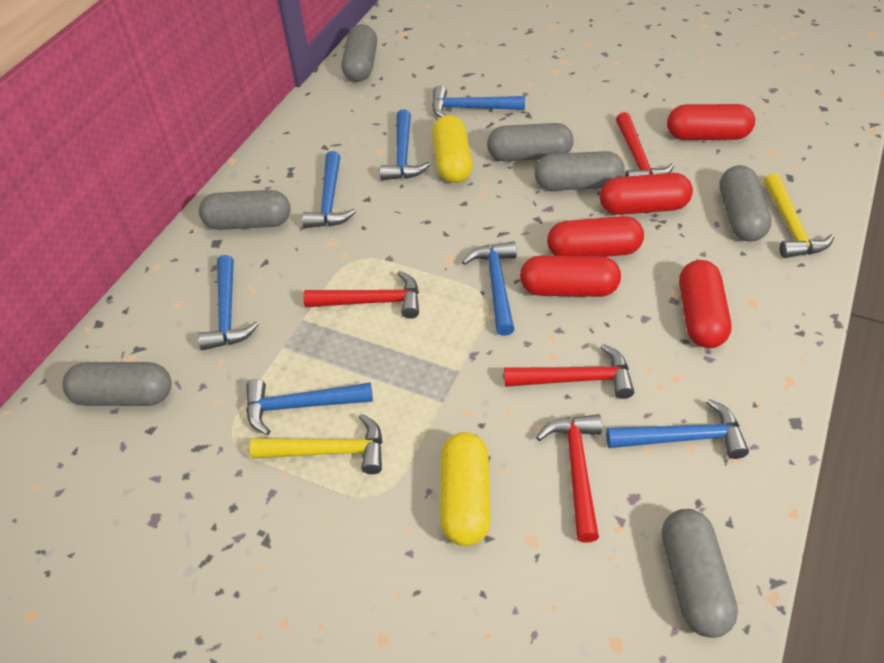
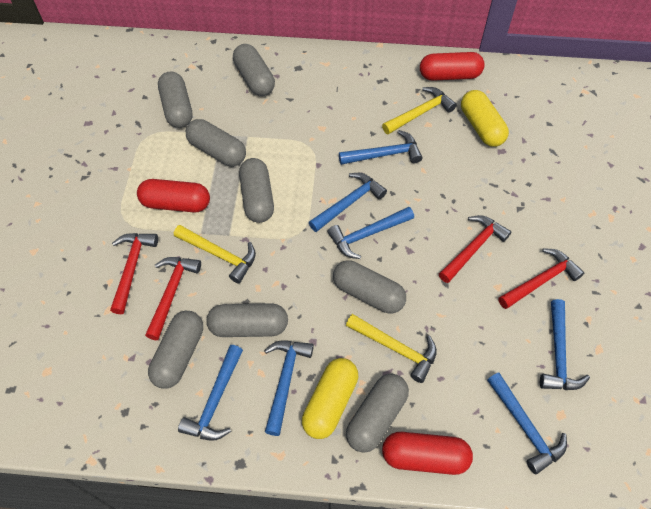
grey capsule: [63,362,172,406] [199,190,291,230] [342,24,377,82] [487,123,574,161] [534,151,624,191] [662,509,738,638] [719,165,772,241] = 7 -> [148,311,203,389] [158,72,192,128] [186,119,246,166] [207,303,288,337] [233,44,275,96] [239,158,274,223] [333,260,406,313] [346,374,409,453] = 8
red capsule: [520,256,621,297] [547,216,644,257] [600,173,693,215] [667,104,755,140] [679,260,731,348] = 5 -> [137,179,210,213] [382,432,473,475] [420,52,485,81] = 3
yellow hammer: [250,414,382,474] [764,173,834,258] = 2 -> [174,225,256,284] [346,314,437,383] [382,87,457,134] = 3

